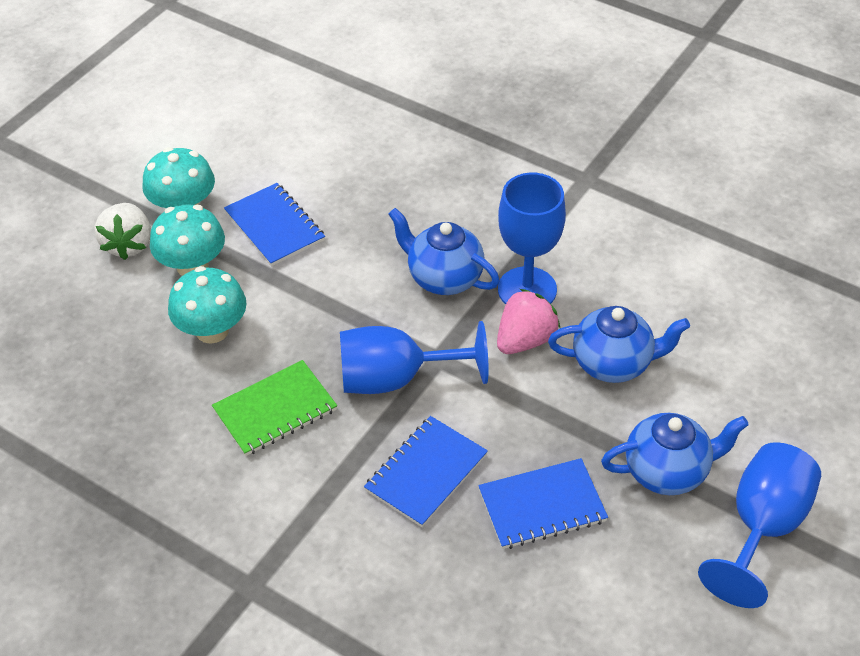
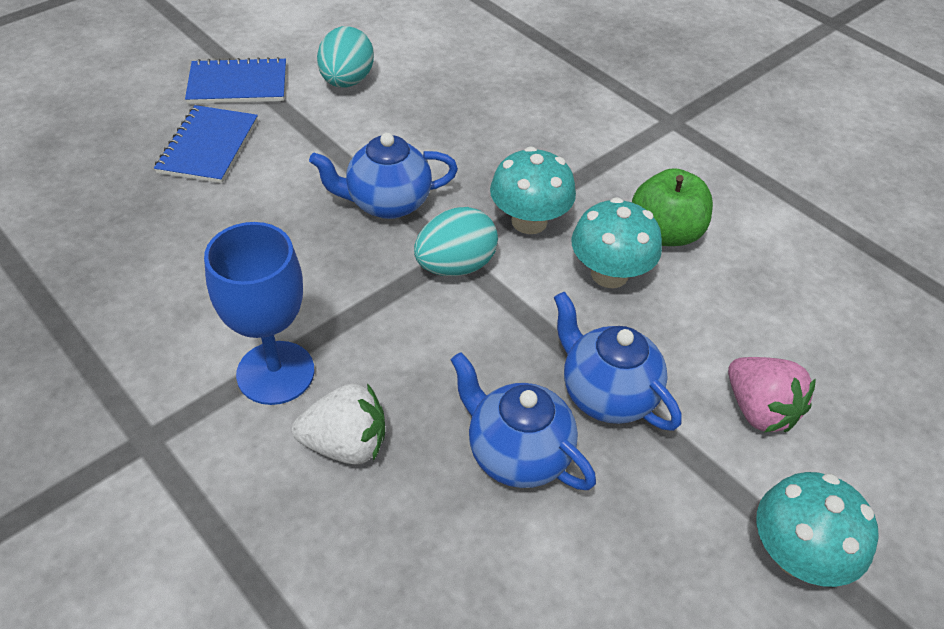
blue goblet: [340,321,488,394] [498,173,566,304] [698,442,821,608] = 3 -> [204,222,314,405] = 1
blue notebook: [224,183,325,266] [364,416,488,527] [478,458,608,549] = 3 -> [154,105,258,184] [185,57,286,104] = 2
green apple: none = 0 -> [632,168,713,246] = 1
green notebook: [212,360,337,456] = 1 -> none = 0
turquoise egg: none = 0 -> [317,26,374,87] [414,207,498,276] = 2

